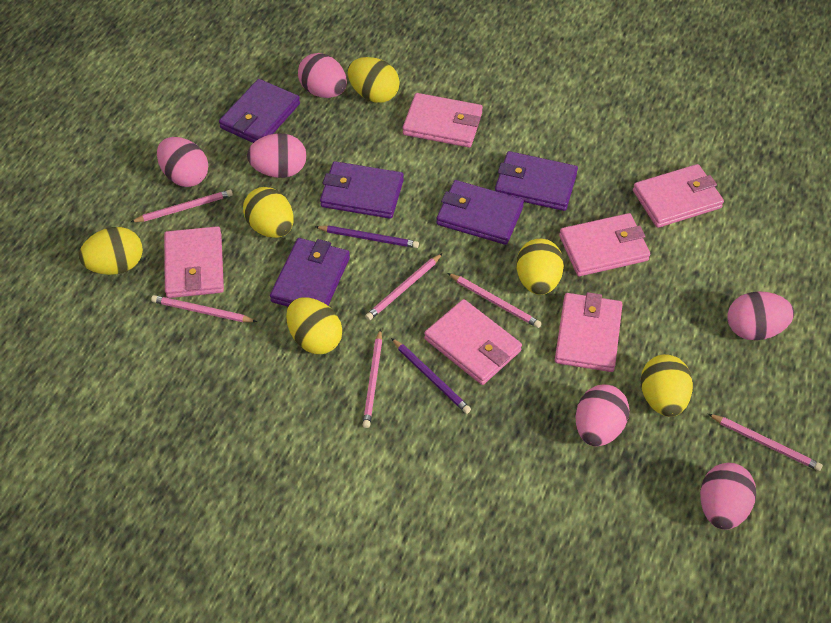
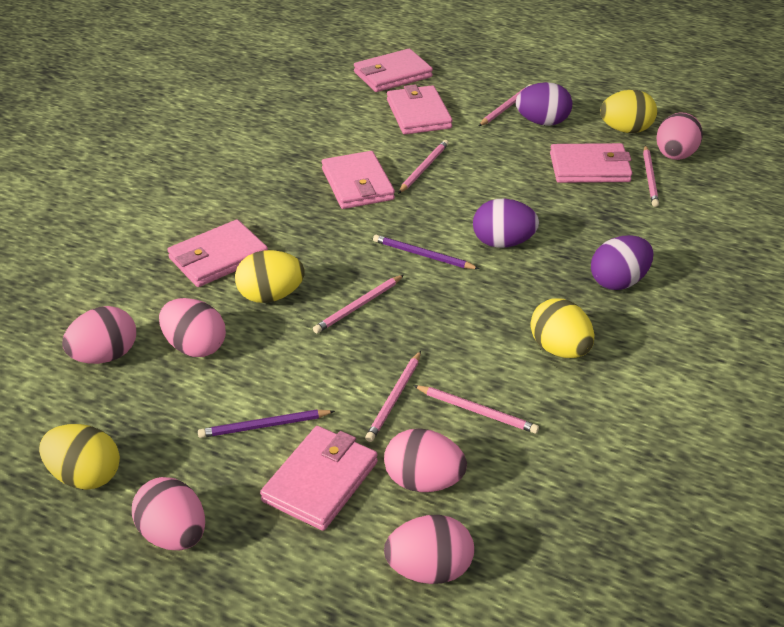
purple egg: none = 0 -> [473,199,539,248] [516,82,572,126] [591,235,654,290] = 3
purple wallet: [219,79,300,143] [270,238,350,307] [320,161,404,219] [436,180,524,245] [495,151,578,211] = 5 -> none = 0
yellow egg: [79,227,143,275] [243,187,294,238] [286,297,342,354] [348,57,400,103] [516,239,564,295] [640,354,693,417] = 6 -> [39,424,120,490] [235,250,305,303] [531,299,594,358] [600,90,657,133] = 4

